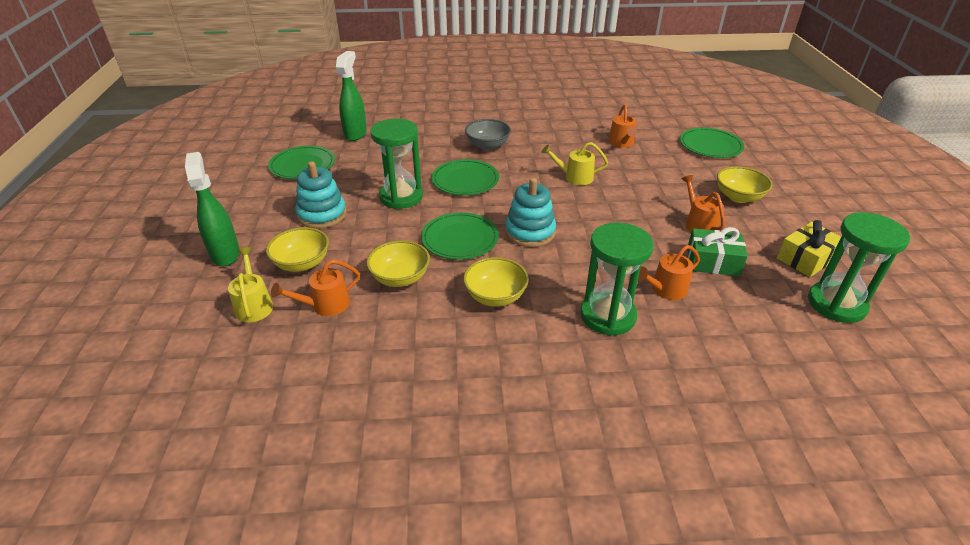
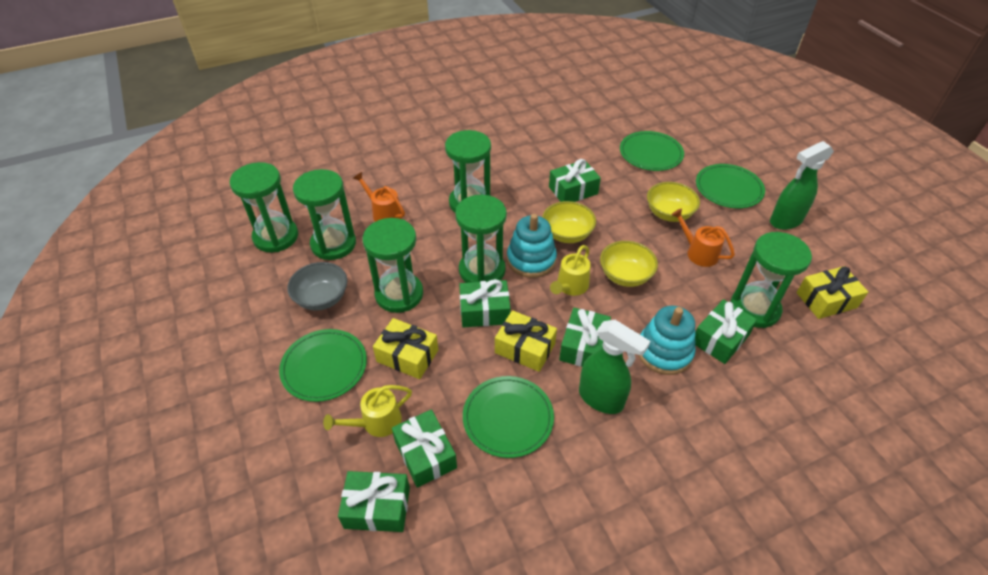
green gift: [687,227,748,276] = 1 -> [338,471,410,532] [392,409,457,488] [459,279,511,327] [549,159,601,202] [559,307,611,367] [695,299,757,364] = 6
green hourglass: [370,119,423,209] [580,223,653,336] [808,212,910,323] = 3 -> [230,162,298,252] [293,169,356,260] [363,218,423,313] [445,130,491,212] [455,195,507,283] [730,232,812,328] = 6
orange watering can: [271,260,360,316] [608,104,637,147] [638,245,700,300] [682,175,725,232] = 4 -> [353,172,405,222] [671,208,735,267] = 2
yellow bowl: [266,227,329,272] [366,240,430,287] [463,257,529,307] [717,166,772,203] = 4 -> [542,201,596,243] [600,241,658,287] [647,182,700,222] = 3
yellow gift: [777,220,841,277] = 1 -> [373,318,438,379] [495,310,557,372] [797,266,868,319] = 3

